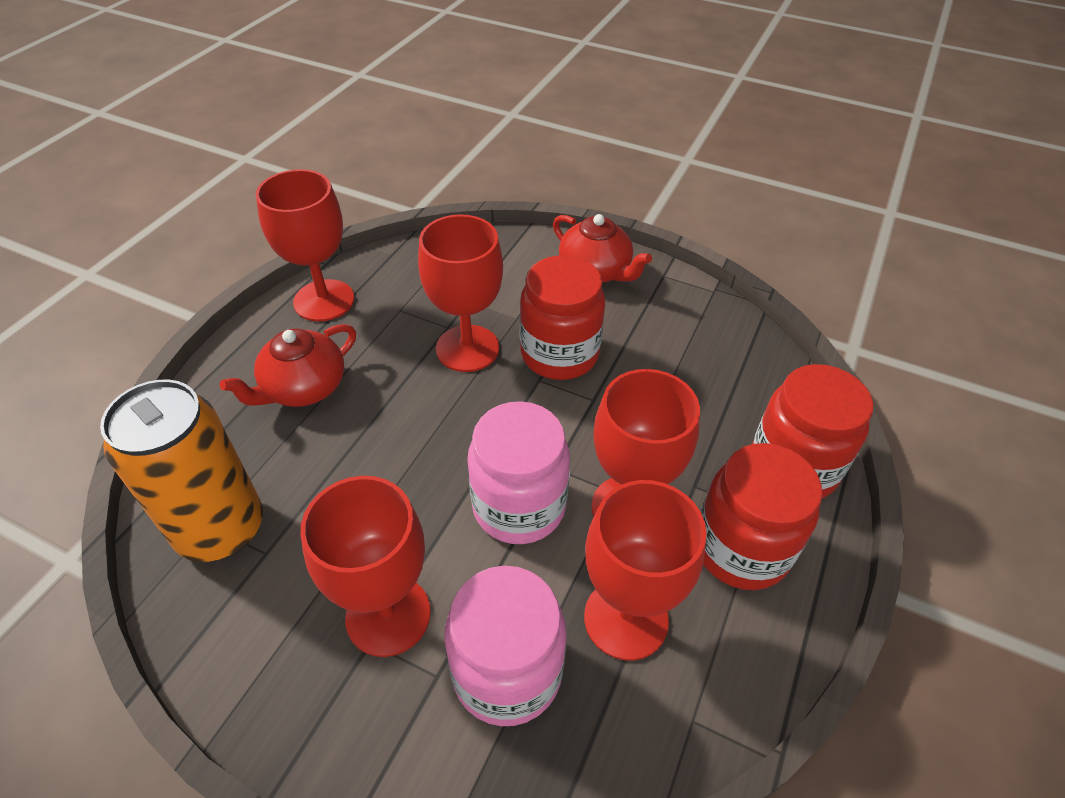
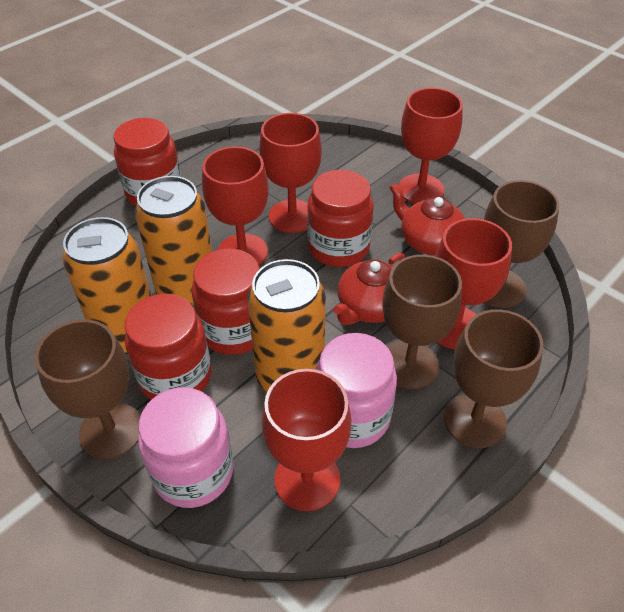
brown goblet: none = 0 -> [35,320,141,459] [382,255,462,389] [444,309,543,448] [484,180,560,308] = 4
orange can: [100,380,263,562] = 1 -> [62,217,151,354] [135,176,212,307] [247,259,326,392] = 3
red jar: [520,255,605,380] [700,443,822,590] [752,364,873,499] = 3 -> [114,118,181,206] [125,294,211,400] [192,249,260,355] [307,170,374,267] = 4

